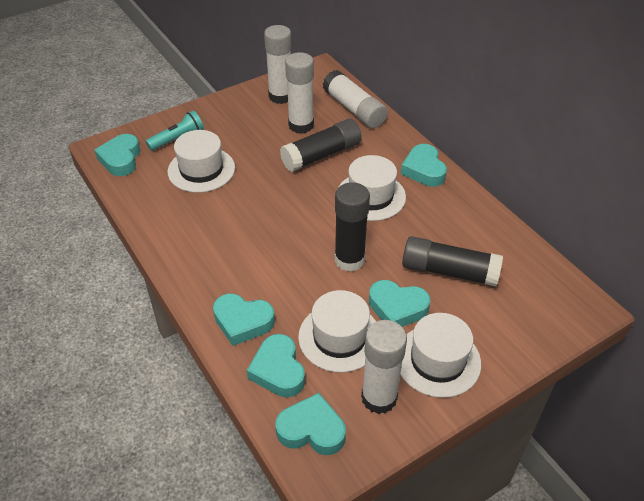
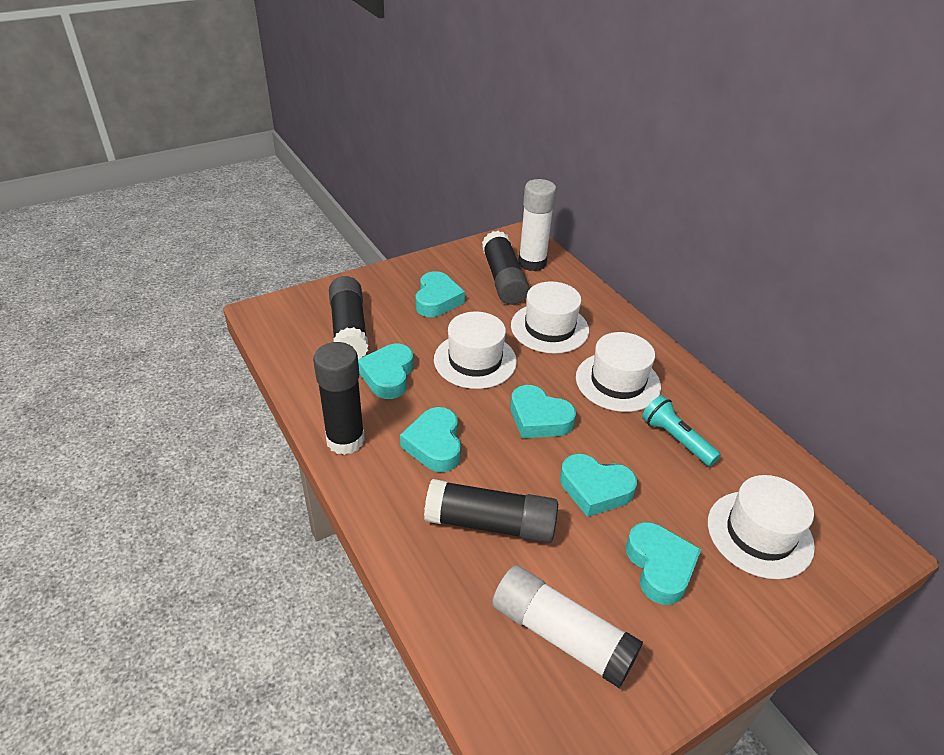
black glue stick: [280,119,362,172] [335,182,370,272] [402,236,503,287] = 3 -> [313,342,365,455] [329,276,368,359] [424,479,558,543] [482,231,529,305] = 4
white glue stick: [264,25,292,104] [285,52,314,134] [323,70,388,128] [361,320,407,414] = 4 -> [492,565,643,688] [518,179,556,271] = 2

